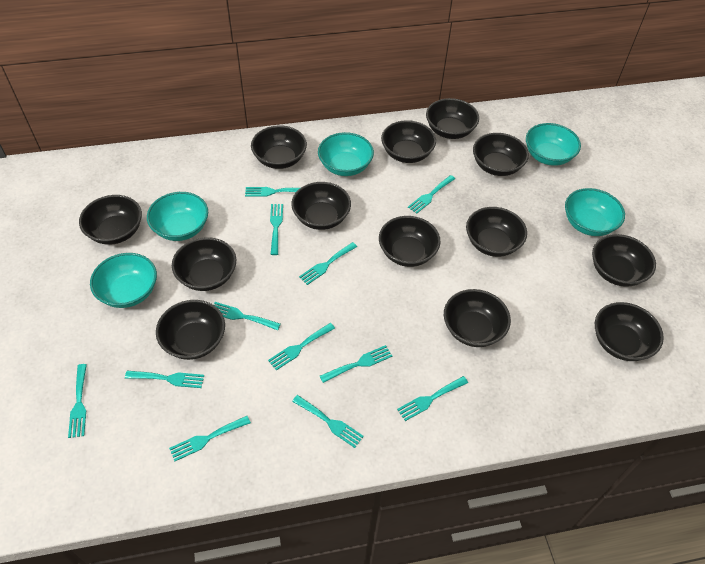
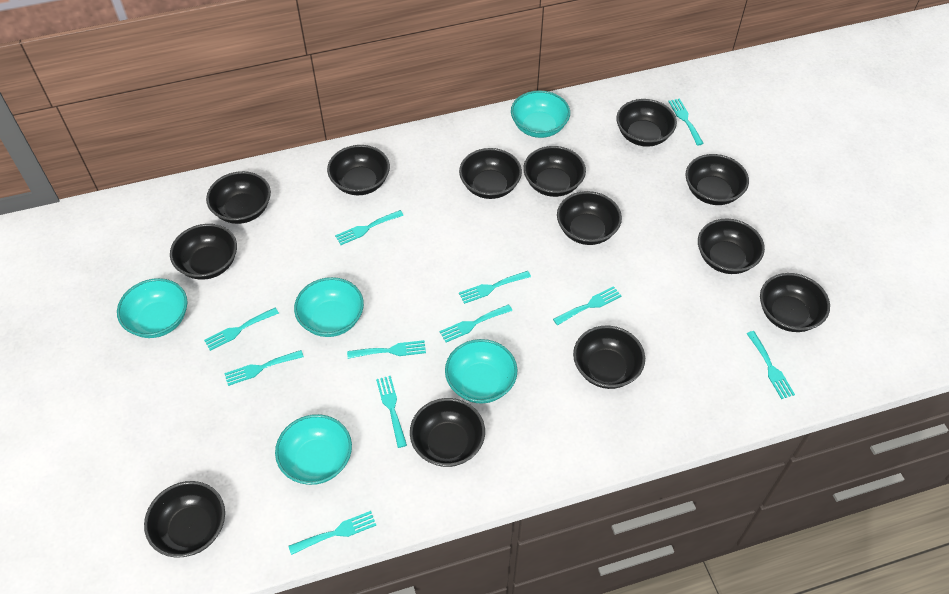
turquoise fork: [68,364,87,438] [125,371,204,388] [169,416,251,461] [214,302,281,330] [245,187,300,197] [268,323,335,370] [270,204,283,255] [292,395,364,448] [299,242,357,285] [320,345,392,383] [397,376,468,421] [408,175,455,214] = 12 -> [204,308,279,351] [224,350,304,386] [288,511,376,555] [335,210,404,245] [347,340,426,359] [376,376,407,448] [440,304,512,342] [459,271,531,304] [553,286,621,325] [668,98,704,146] [746,331,795,399] = 11

